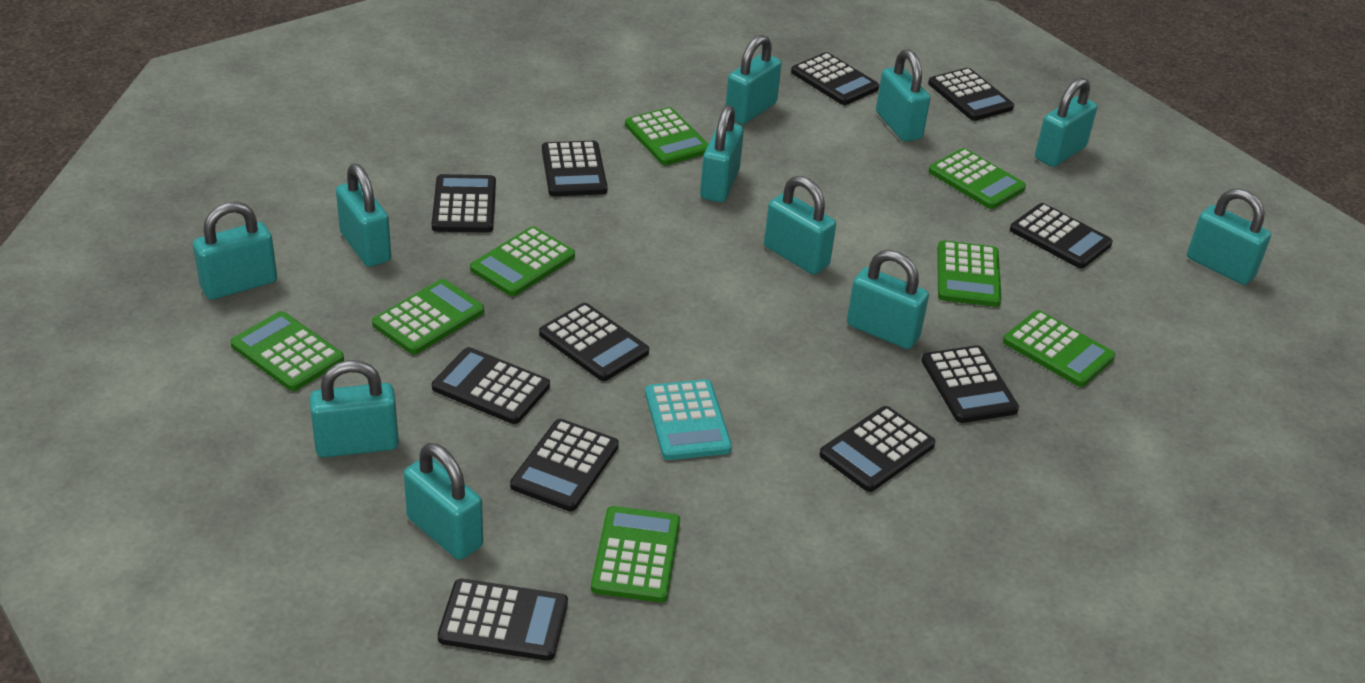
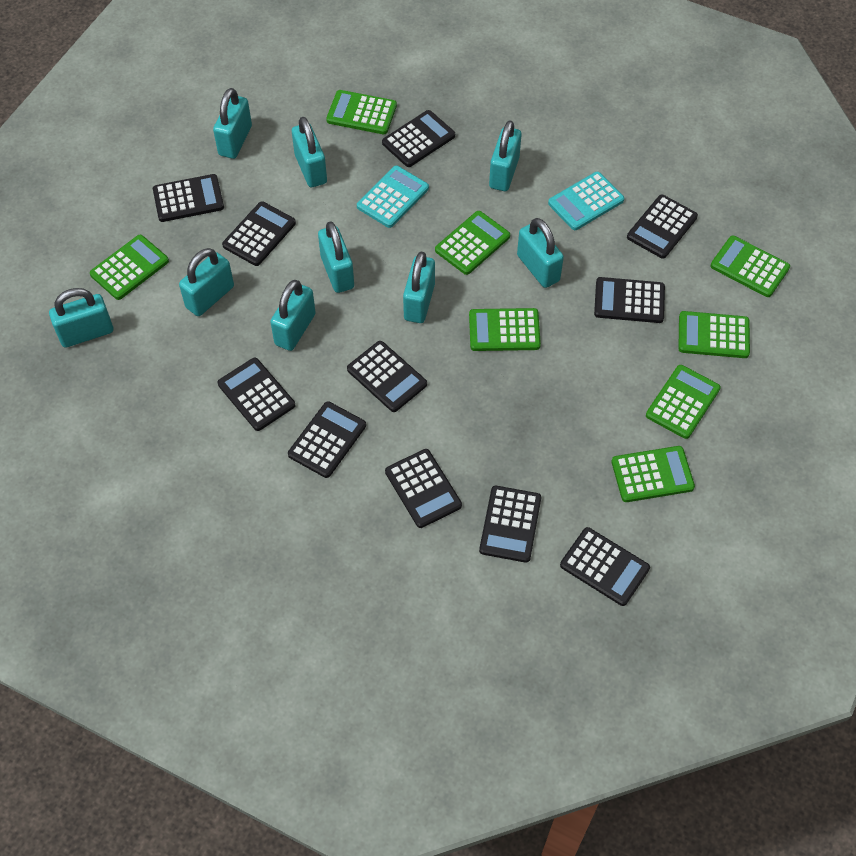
turquoise calculator: [645,379,732,460] = 1 -> [357,166,429,228] [548,172,624,230] = 2
turquoise padlock: [193,202,277,300] [310,360,399,458] [336,163,391,267] [404,443,483,560] [700,105,744,202] [726,35,782,125] [764,176,836,275] [847,250,929,349] [876,49,930,142] [1035,78,1097,167] [1187,188,1271,285] = 11 -> [49,288,113,348] [179,248,234,316] [213,88,252,159] [270,280,316,351] [292,117,327,187] [318,221,354,293] [403,252,435,323] [489,120,522,191] [517,218,564,288] = 9

